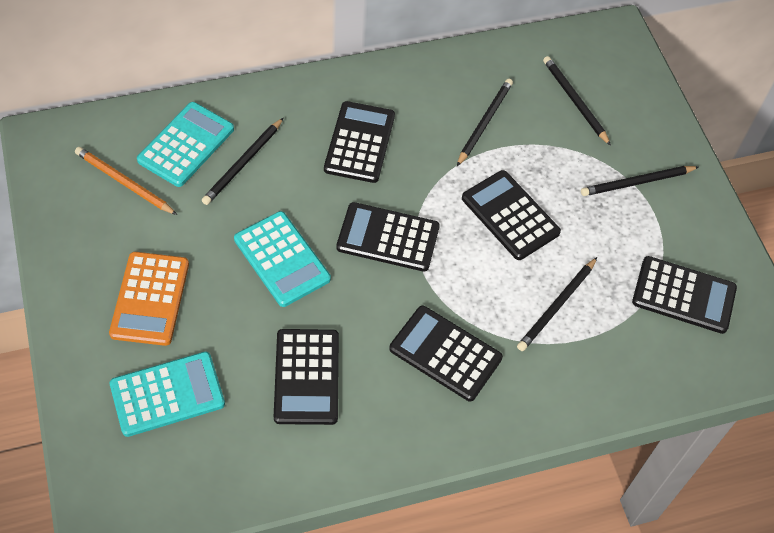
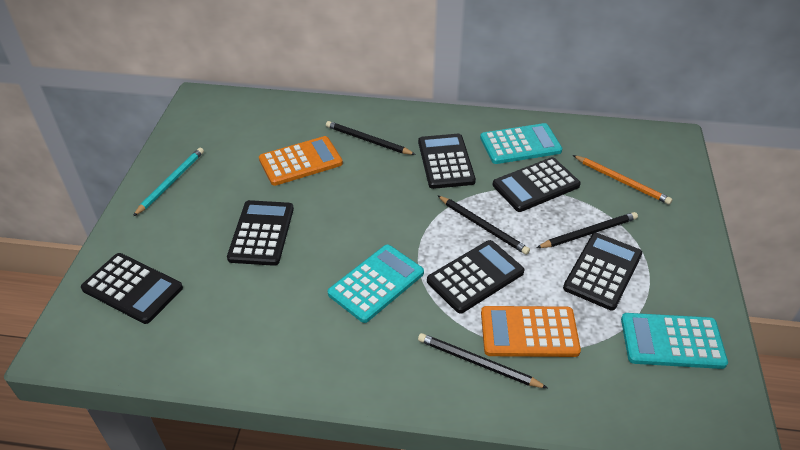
black pencil: [202,118,283,205] [457,79,513,166] [517,257,597,351] [543,56,611,146] [581,166,699,196] = 5 -> [326,121,416,155] [418,333,547,388] [437,195,530,255] [536,212,638,248] = 4
orange calculator: [109,252,189,346] = 1 -> [259,136,343,186] [481,306,581,357] = 2
turquoise pencil: none = 0 -> [133,148,204,216] = 1

